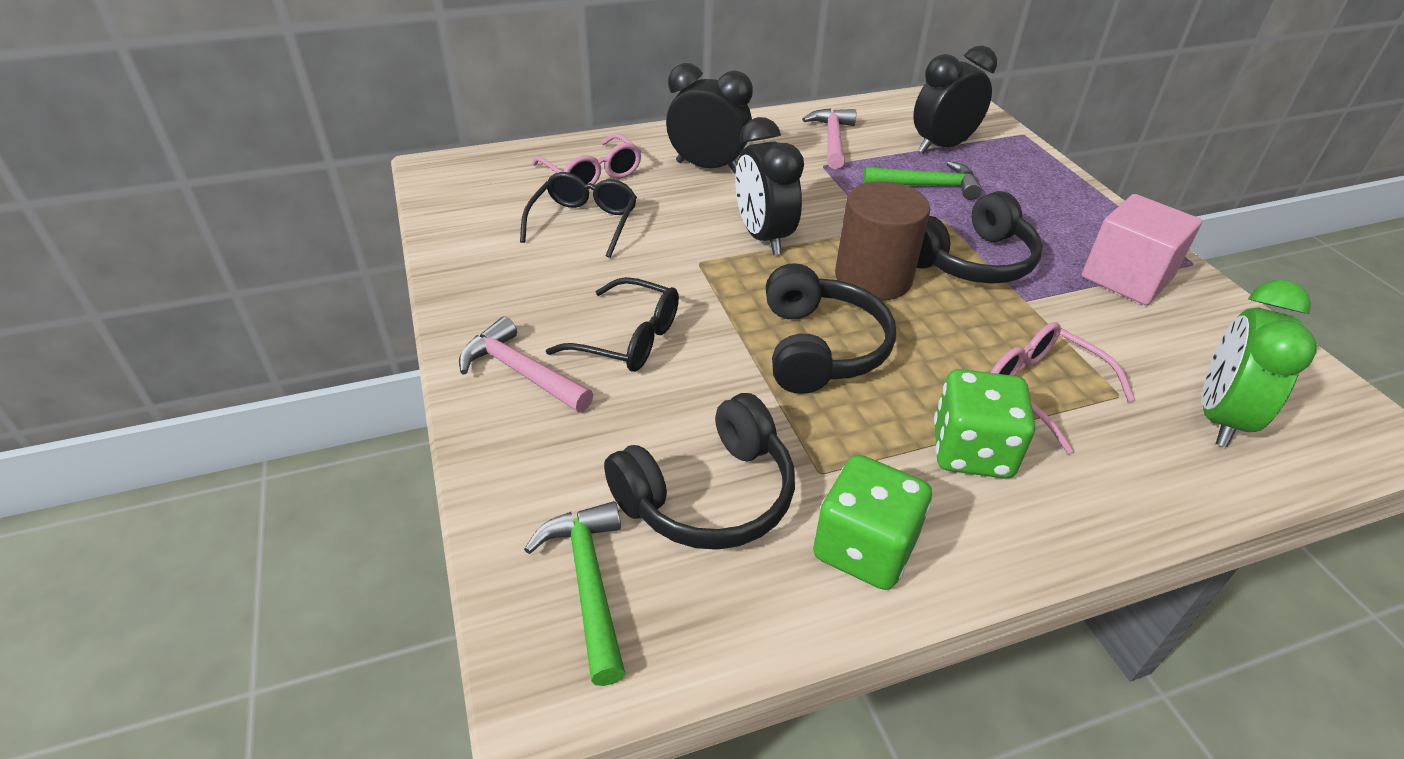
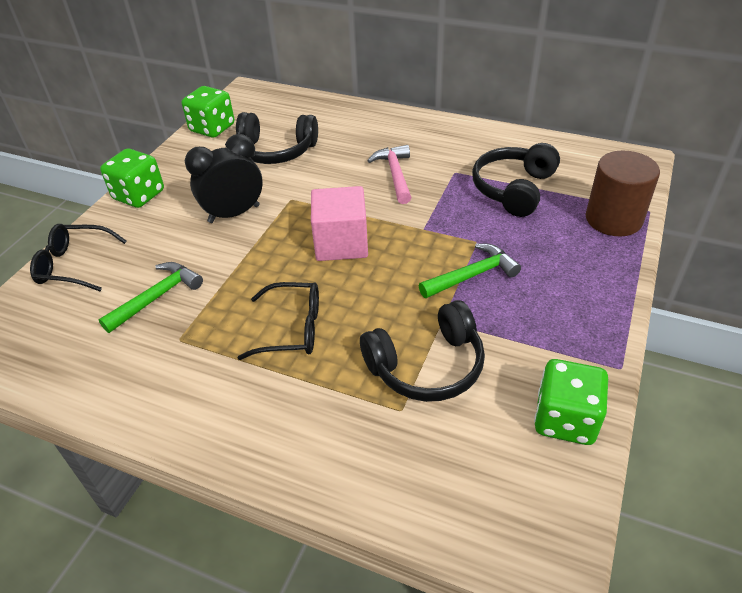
black clock: [666,63,753,174] [735,117,804,255] [913,46,997,154] = 3 -> [185,134,263,223] = 1
green clock: [1202,280,1317,447] = 1 -> none = 0
green dice: [813,455,932,590] [934,369,1035,478] = 2 -> [100,148,164,208] [182,86,234,138] [534,359,608,445] = 3
pink glasses: [532,133,642,184] [990,322,1135,454] = 2 -> none = 0
pink hammer: [459,317,593,412] [802,108,856,169] = 2 -> [367,145,412,204] = 1

